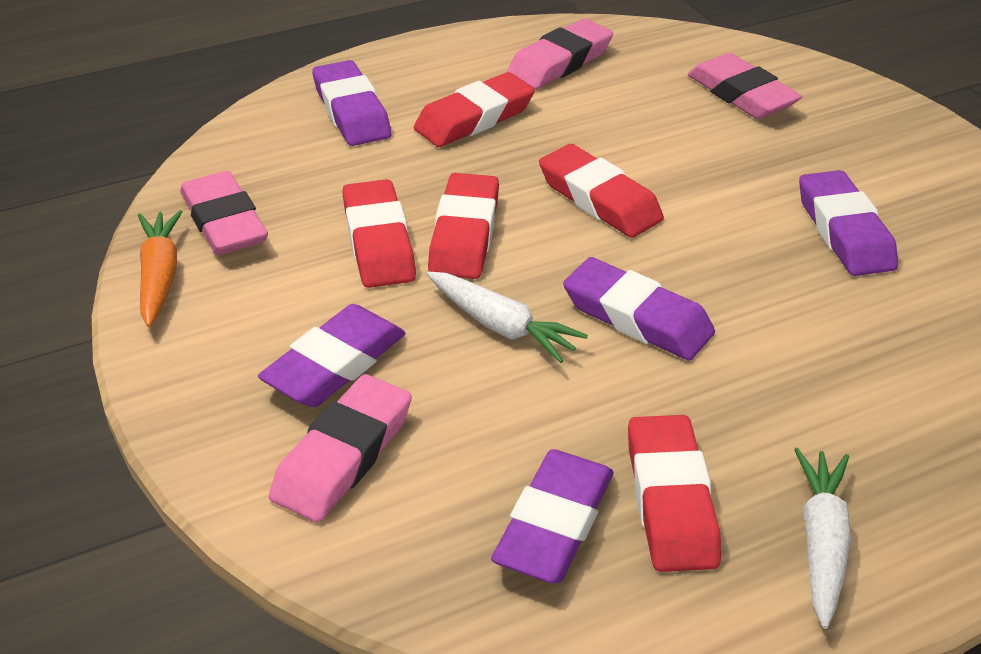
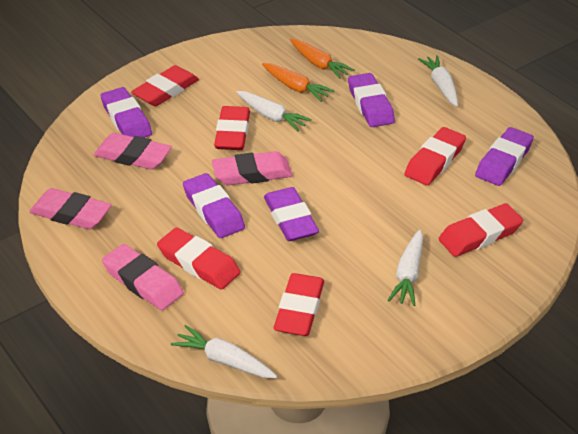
orange carrot: [138,210,182,327] = 1 -> [262,63,335,102] [290,39,355,79] = 2
red eraser: [342,179,416,288] [414,72,535,147] [428,173,499,279] [539,144,664,238] [628,415,721,572] = 5 -> [131,65,199,106] [157,227,241,290] [214,106,250,150] [274,273,324,336] [405,127,466,185] [439,203,523,257] = 6
white carrot: [427,271,588,363] [794,448,851,629] = 2 -> [171,325,277,378] [236,91,312,131] [388,230,423,306] [418,55,458,107] = 4

